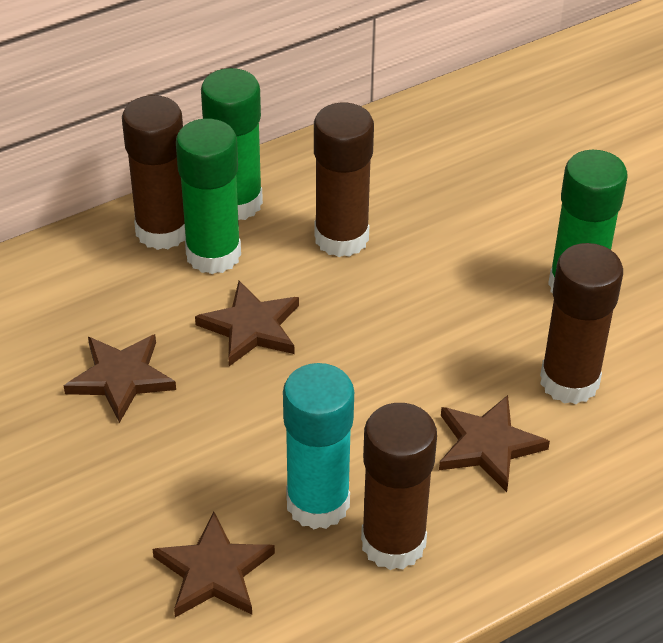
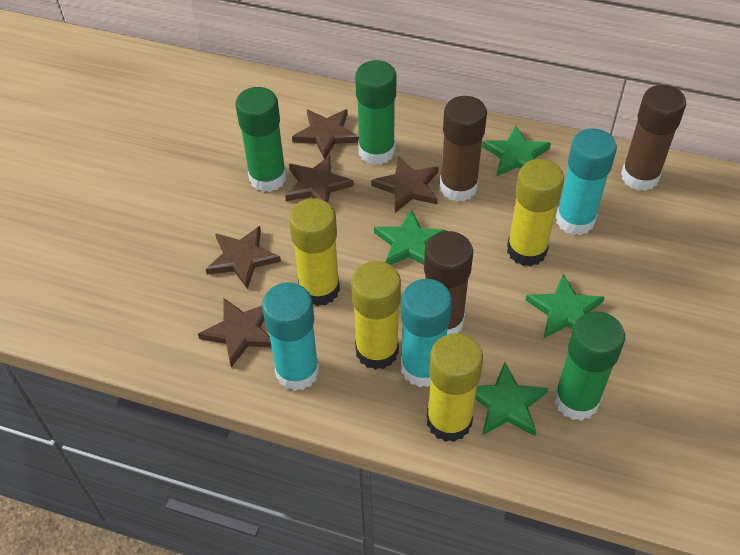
brown glue stick: [122,95,186,250] [314,103,374,257] [361,403,437,570] [540,243,623,404] = 4 -> [424,231,473,335] [440,96,487,202] [621,85,686,191] = 3
brown star: [64,334,176,423] [152,512,275,617] [195,281,299,366] [439,395,550,492] = 4 -> [198,298,271,367] [206,226,281,289] [285,155,354,203] [292,109,359,159] [371,156,438,213] = 5
green star: none = 0 -> [374,209,447,265] [475,362,548,436] [482,125,551,176] [526,274,604,338] = 4
turquoise glue stick: [283,363,354,529] = 1 -> [262,282,319,391] [401,279,452,387] [556,128,617,235] = 3
yellow glue stick: none = 0 -> [289,198,340,306] [351,261,401,370] [427,333,483,442] [507,159,564,266] = 4

